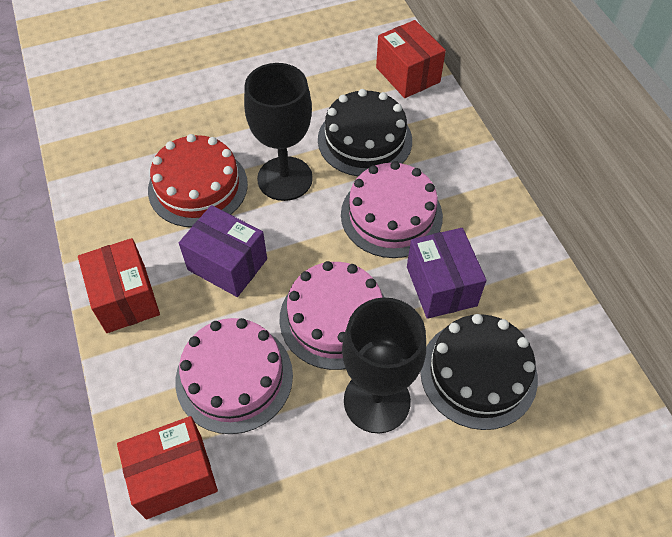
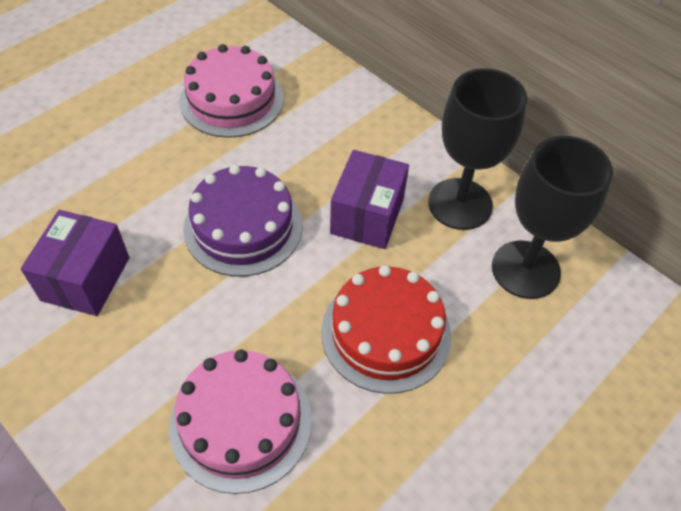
black cake: [318,89,412,176] [420,314,538,430] = 2 -> none = 0
pink cake: [176,318,293,434] [280,261,385,370] [341,161,443,258] = 3 -> [169,350,312,494] [180,44,284,138] = 2
purple cake: none = 0 -> [183,165,302,276] = 1
red box: [78,238,160,333] [117,416,218,519] [376,20,446,98] = 3 -> none = 0

